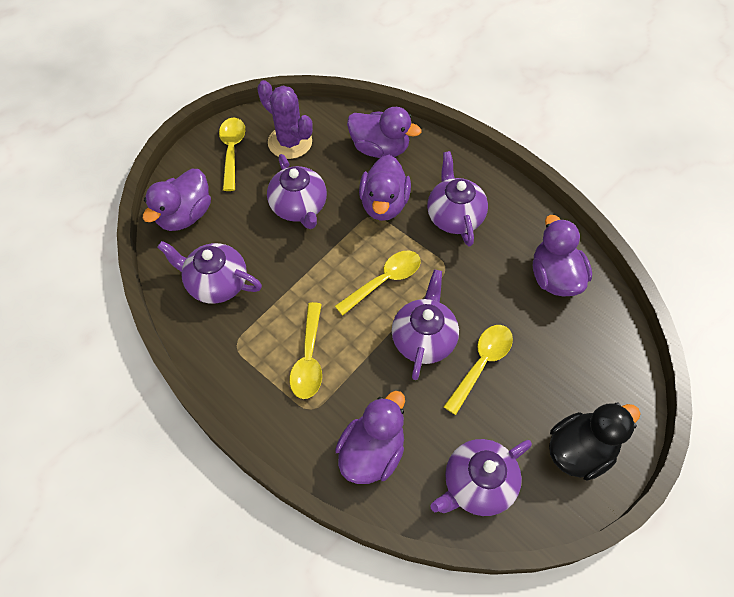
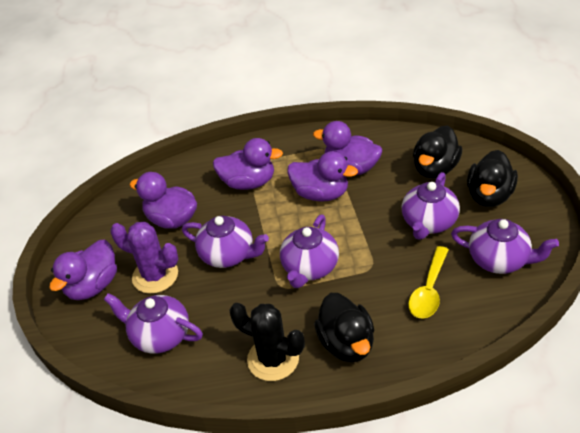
black cactus: none = 0 -> [229,303,305,381] = 1
black duck: [549,402,641,481] = 1 -> [314,293,374,363] [413,125,462,179] [467,150,518,207] = 3
yellow spoon: [219,118,245,191] [290,302,322,399] [335,251,421,316] [443,325,513,415] = 4 -> [408,246,449,319] = 1

